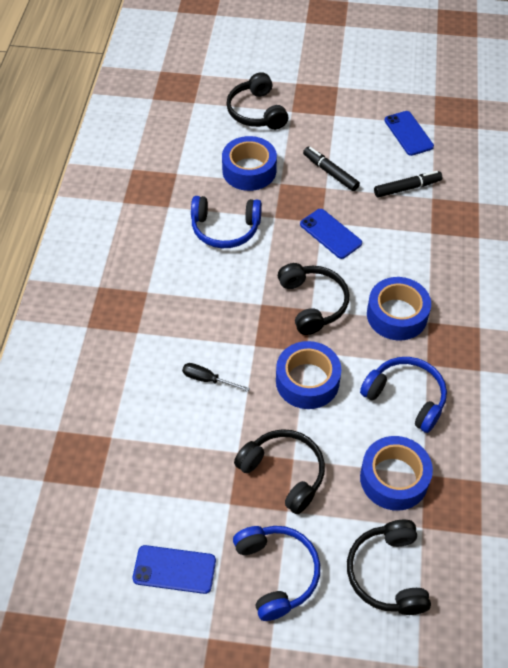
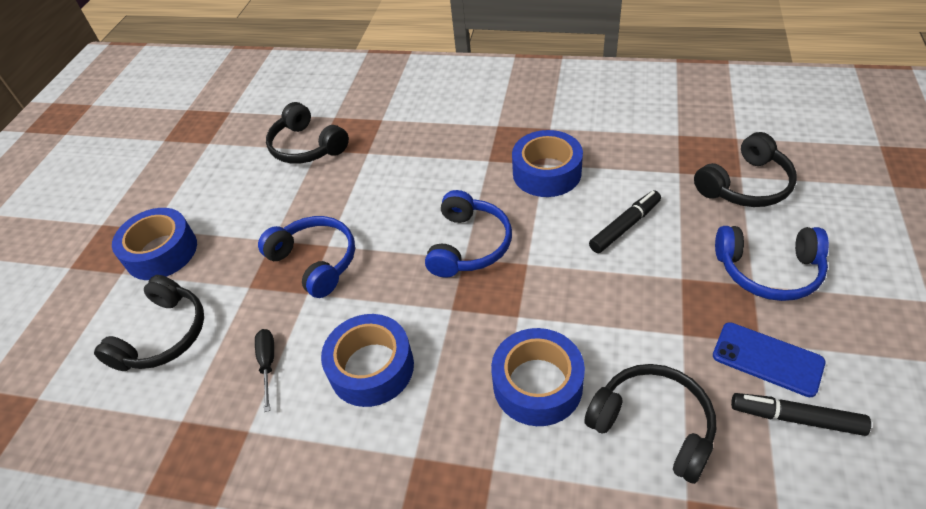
blue phone: [133,545,216,594] [300,209,362,259] [384,111,434,156] = 3 -> [713,322,825,397] = 1

